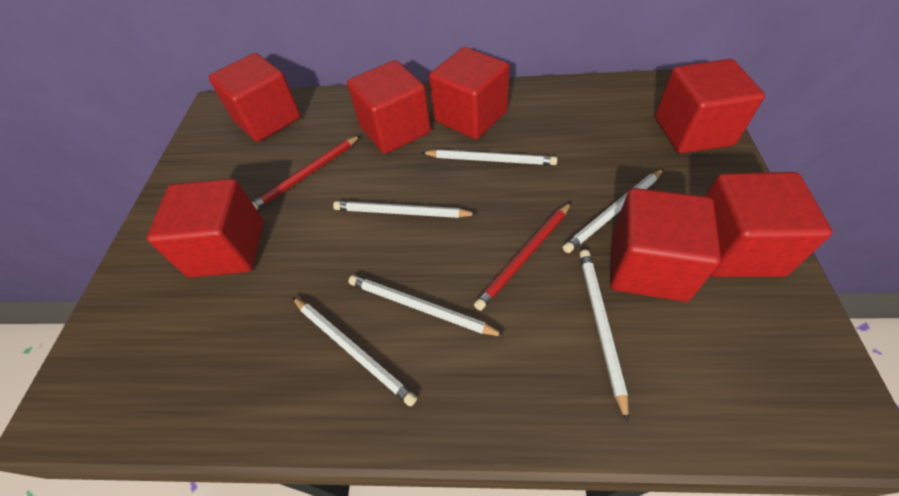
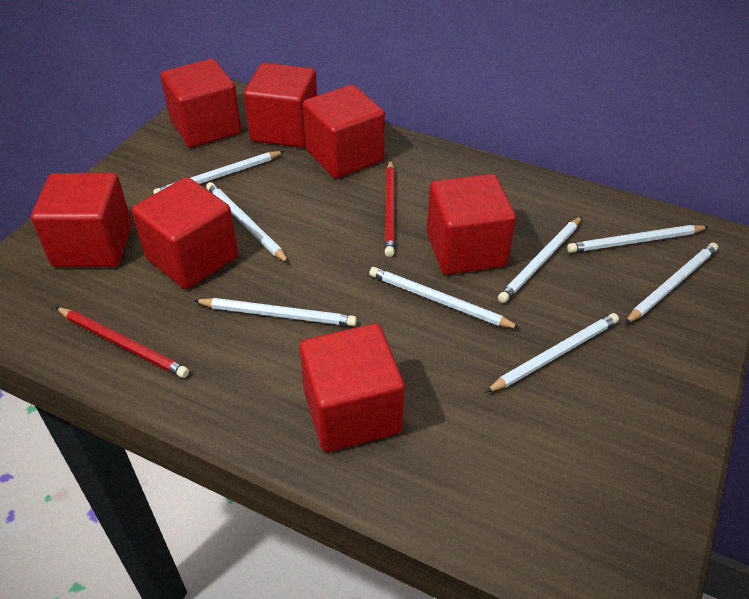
white pencil: [292,297,417,406] [333,201,477,218] [349,275,505,336] [421,149,557,165] [563,169,664,253] [579,250,629,423] = 6 -> [153,151,285,194] [193,298,357,326] [206,182,289,263] [369,267,521,329] [485,313,619,393] [498,216,582,303] [567,225,708,253] [625,243,718,324] = 8

